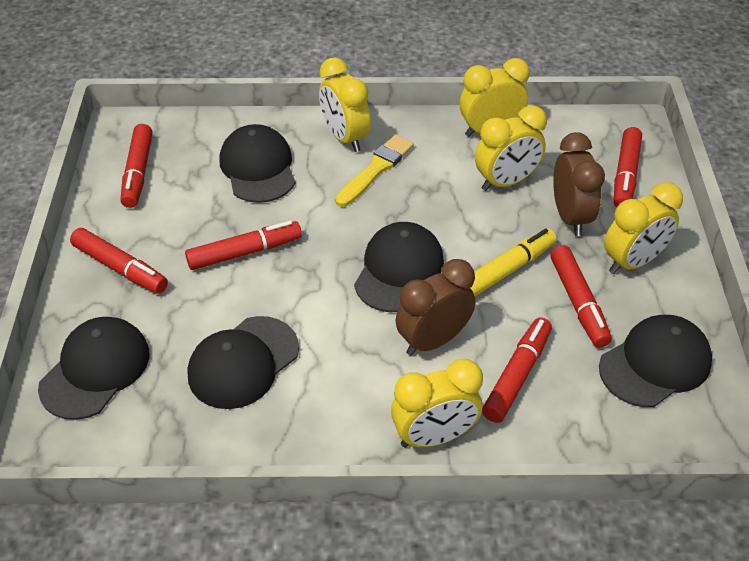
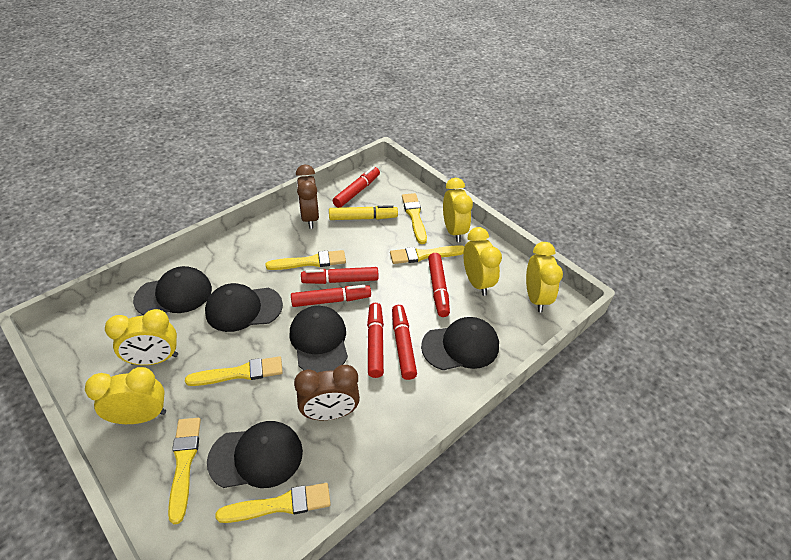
yellow brush: [335,134,414,207] = 1 -> [168,418,201,524] [185,356,283,386] [216,483,331,523] [266,250,346,270] [390,245,465,264] [402,193,427,244] = 6

